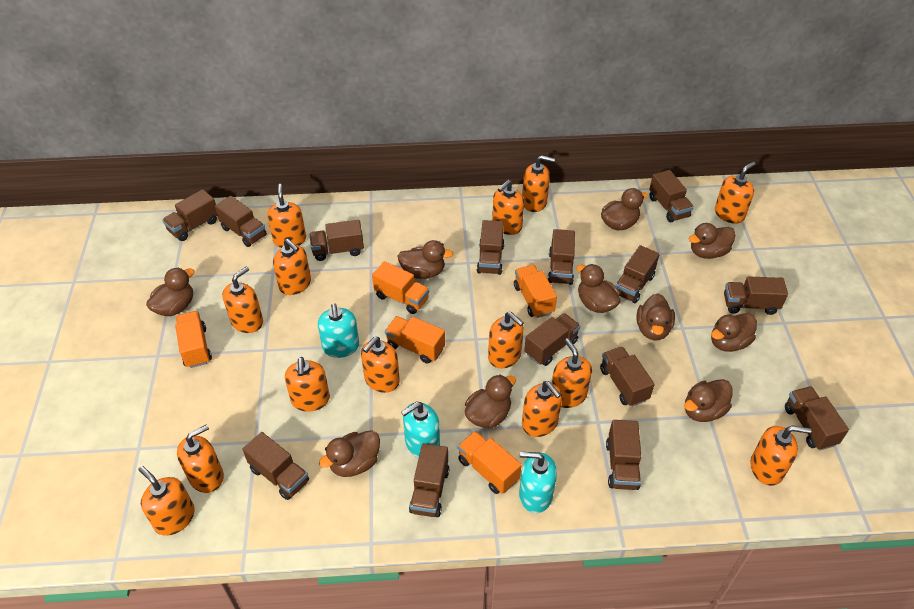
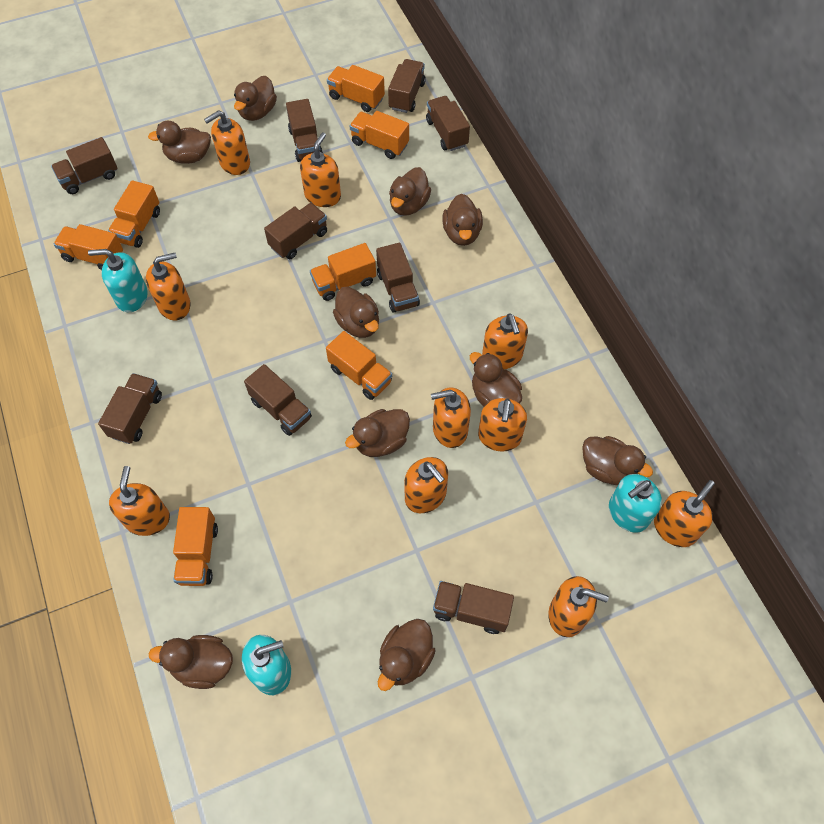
brown truck: [162,189,217,241] [215,196,267,247] [243,432,309,500] [309,220,364,261] [409,443,449,517] [477,220,505,275] [524,313,580,366] [548,229,575,285] [600,346,655,407] [606,420,641,490] [616,245,660,303] [649,170,694,222] [724,277,788,315] [785,386,849,450] = 14 -> [51,137,118,194] [98,373,162,444] [244,364,312,436] [264,203,327,259] [286,99,323,162] [376,243,420,313] [388,59,426,113] [426,96,470,151] [433,581,514,634] = 9
orange soap dispenser: [138,466,195,536] [177,424,224,493] [222,266,263,333] [267,184,306,248] [273,239,311,295] [285,357,330,412] [361,337,400,393] [488,312,524,369] [492,180,524,235] [522,155,555,212] [522,381,562,437] [552,338,592,408] [715,162,755,224] [750,426,811,486] = 14 -> [109,466,170,536] [146,253,191,320] [204,110,250,175] [300,133,341,207] [404,457,448,513] [431,388,471,448] [478,398,527,452] [482,313,528,370] [548,576,609,637] [654,480,715,547] = 10
orange truck: [175,311,212,368] [372,261,430,314] [385,316,445,364] [458,431,522,494] [514,265,557,318] = 5 -> [54,224,123,270] [108,180,160,248] [173,507,218,586] [310,243,376,301] [326,331,392,400] [327,65,385,112] [350,111,409,159] = 7

